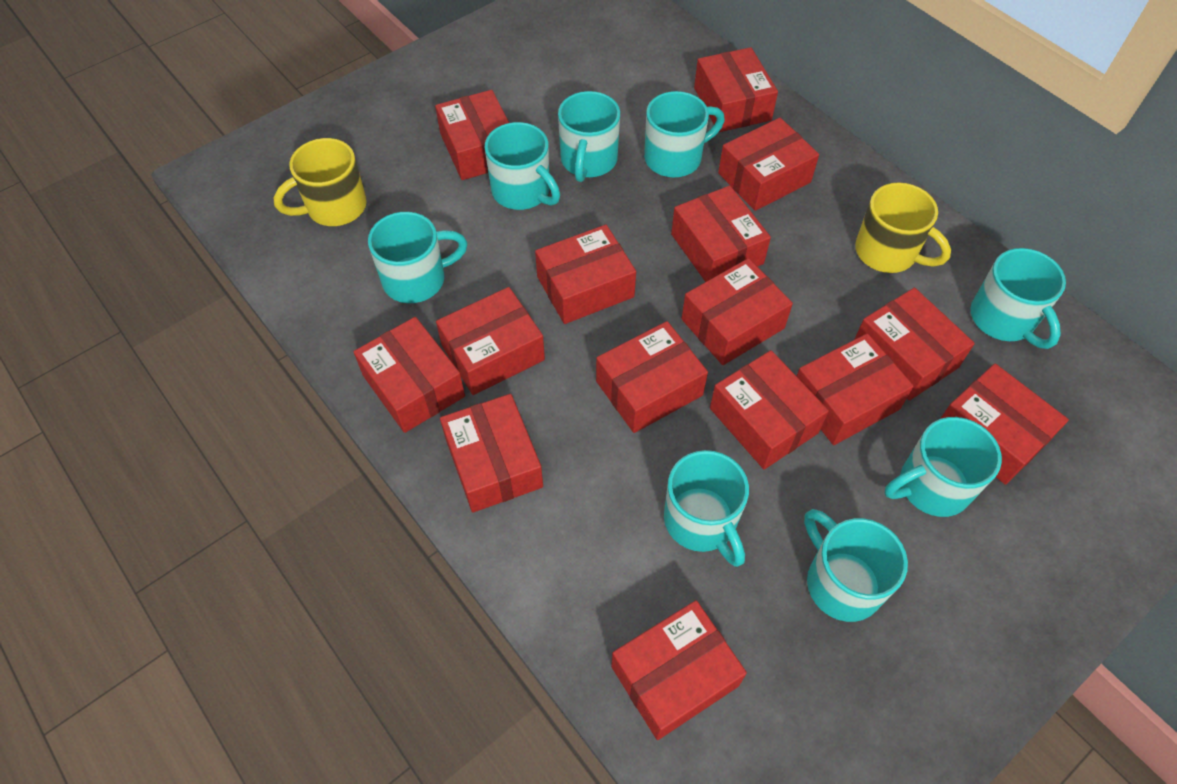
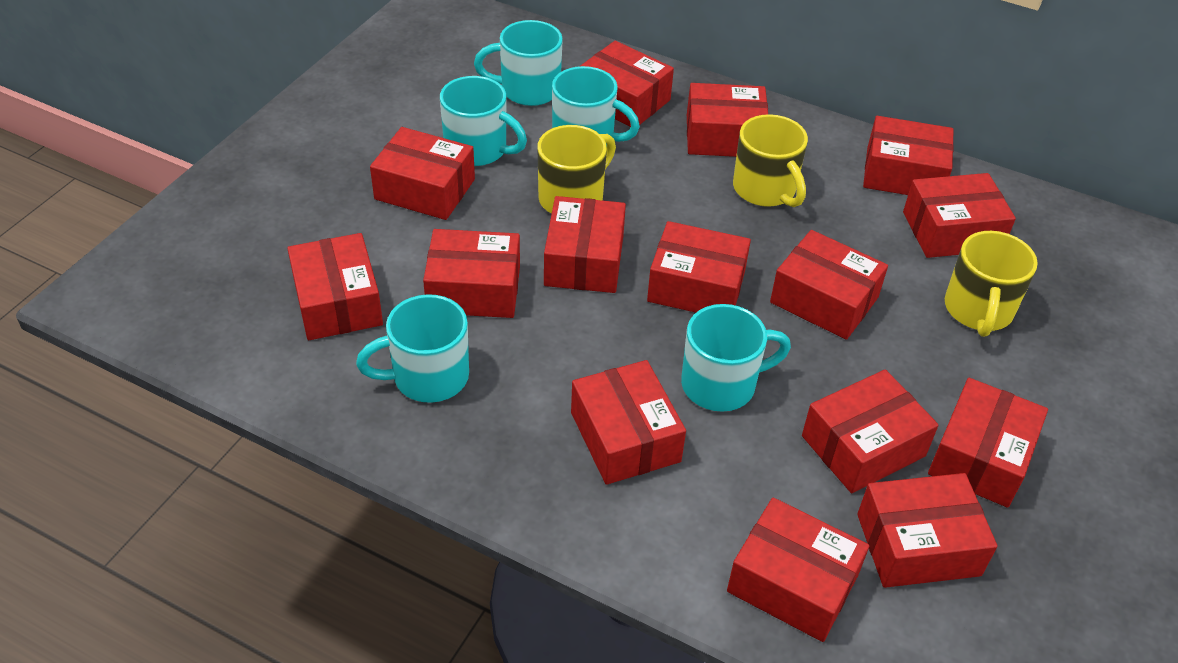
turquoise mug: [368,212,468,303] [485,122,560,210] [558,91,620,182] [644,91,725,177] [664,450,749,567] [804,509,908,622] [884,417,1002,517] [970,248,1066,349] = 8 -> [356,294,469,403] [440,76,527,166] [474,20,563,106] [552,66,640,145] [681,304,791,412] = 5
yellow mug: [273,138,367,226] [855,182,951,273] = 2 -> [537,125,616,214] [733,114,808,207] [945,231,1038,337] = 3

